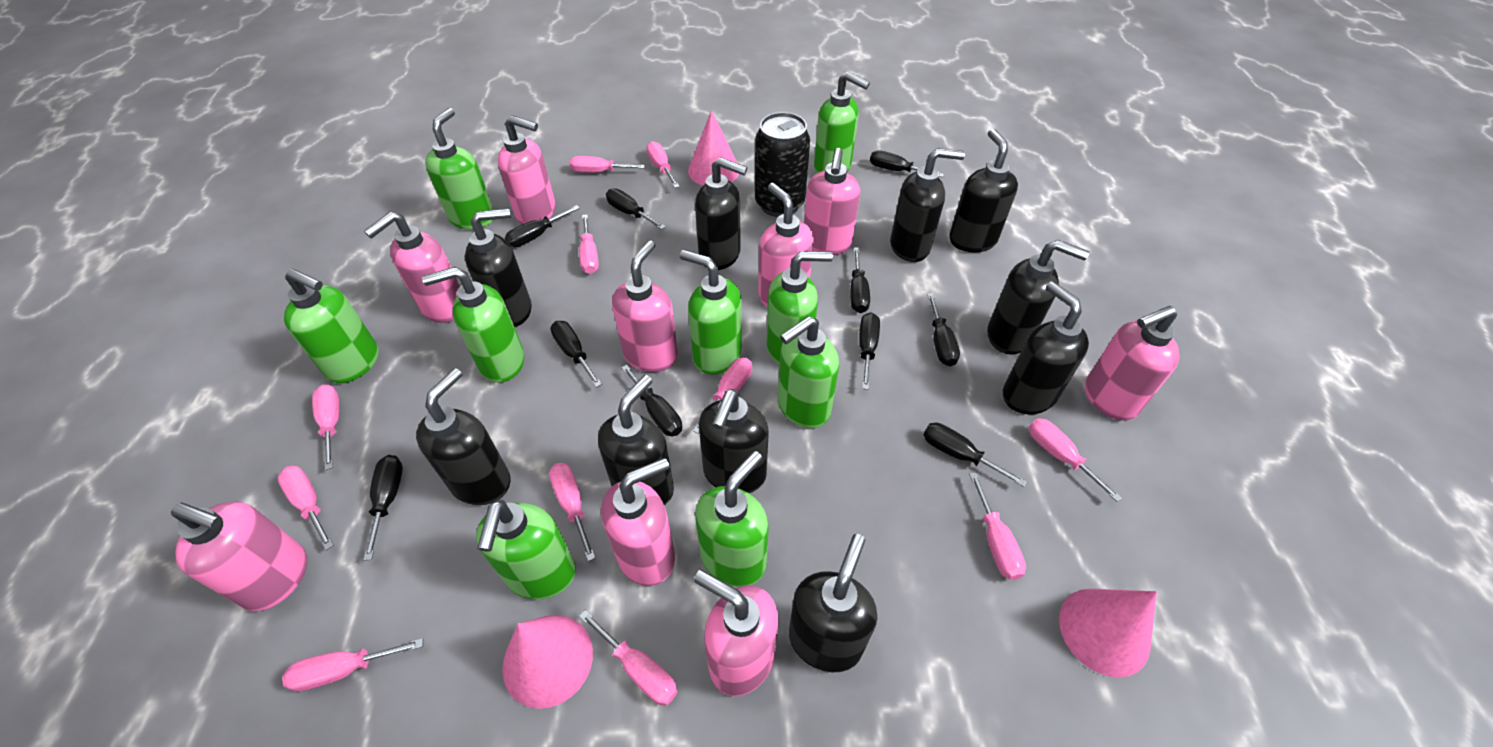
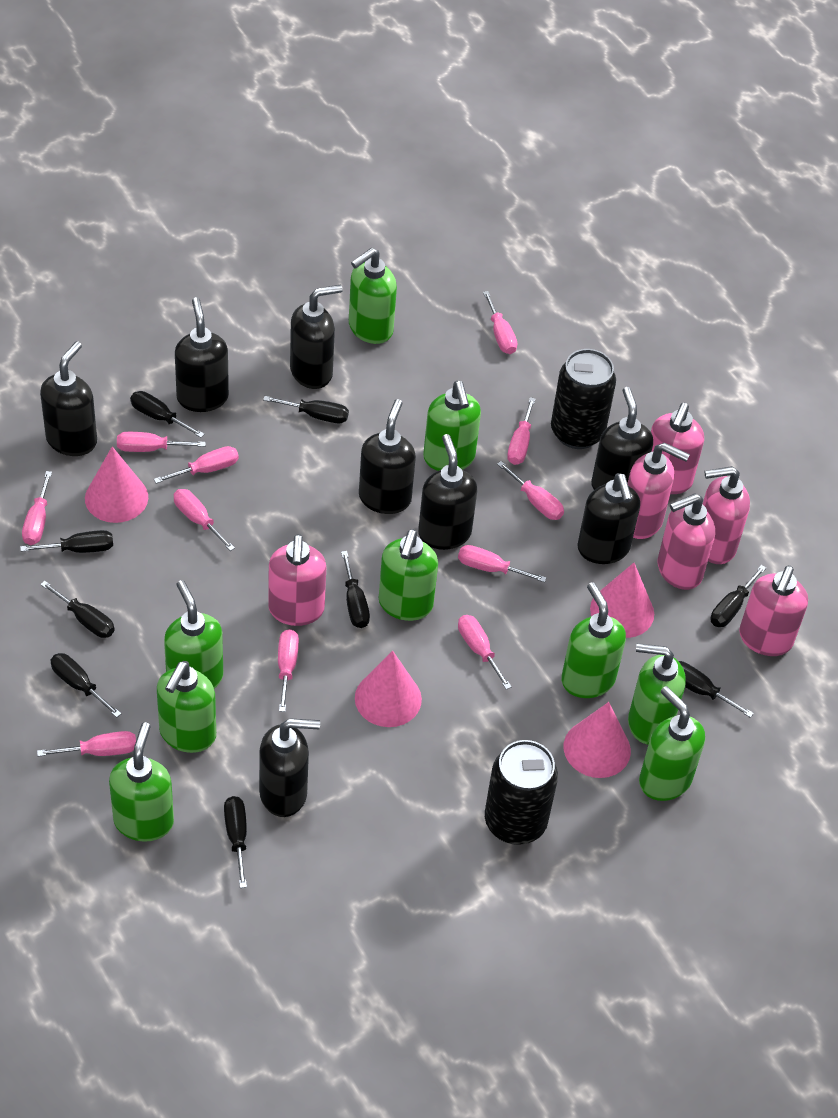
black can: [755,112,810,217] = 1 -> [485,740,558,845] [551,349,616,449] = 2
black screwdriver: [363,455,403,561] [505,205,580,247] [550,321,602,388] [606,189,666,230] [621,365,682,436] [850,247,870,313] [859,312,880,390] [870,150,944,178] [923,423,1027,487] [927,293,960,366] = 10 -> [20,530,113,553] [40,581,115,638] [50,653,122,718] [130,391,205,438] [224,796,247,888] [263,396,349,423] [341,551,370,628] [679,661,754,718] [710,565,766,627] = 9
black soap dispenser: [416,368,511,505] [465,208,532,327] [598,375,674,506] [695,157,747,270] [699,389,769,493] [789,534,877,672] [890,148,965,262] [949,129,1018,253] [987,240,1090,355] [1003,281,1089,414] = 10 -> [40,341,97,456] [175,297,229,412] [259,718,320,817] [290,284,343,389] [359,399,416,514] [418,434,477,550] [577,473,640,564] [591,387,653,490] = 8
pink cone: [502,615,593,709] [688,110,739,185] [1059,588,1157,678] = 3 -> [85,446,148,523] [355,651,422,727] [564,702,631,778] [590,563,654,638] = 4
pink soap dispenser: [171,501,307,611] [364,212,460,323] [498,115,556,225] [601,458,675,586] [612,240,678,372] [694,570,779,696] [758,183,814,307] [804,148,860,255] [1085,306,1180,421] = 9 -> [268,534,326,626] [628,443,690,539] [651,403,704,494] [657,493,715,590] [703,466,750,564] [739,566,808,656] = 6

